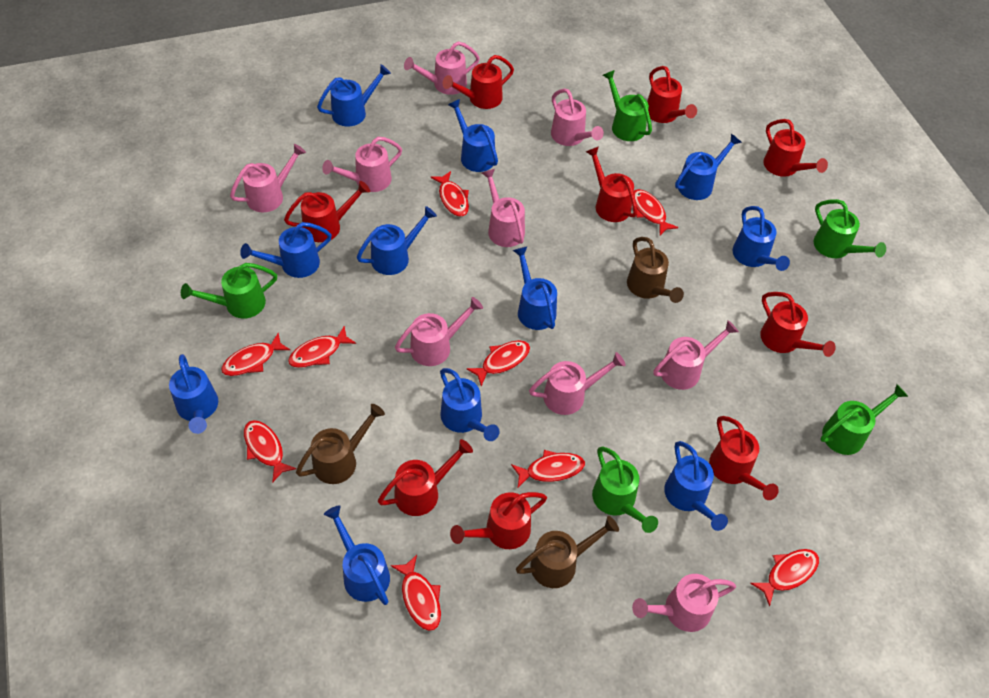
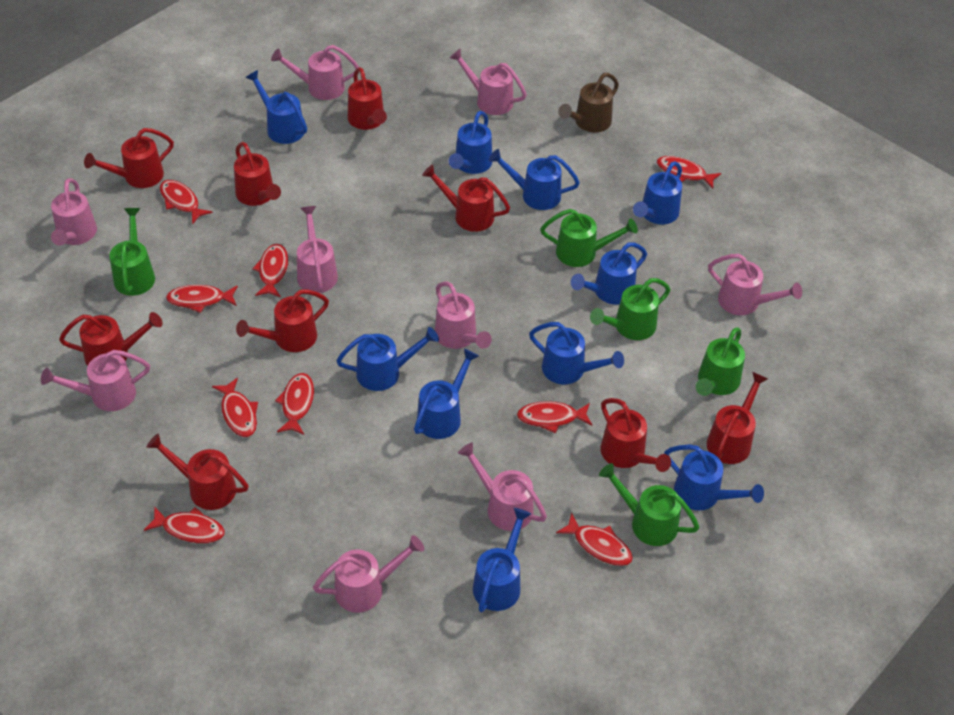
blue watering can: [169,354,218,434] [240,222,332,278] [317,64,391,126] [324,505,390,605] [357,206,437,275] [440,368,499,441] [448,99,498,172] [513,246,557,330] [664,441,728,531] [675,134,742,200] [733,206,790,271] = 11 -> [245,70,307,144] [336,327,439,391] [414,349,479,439] [449,111,492,174] [473,508,531,613] [489,149,580,210] [529,322,624,384] [571,242,647,305] [633,161,682,224] [664,445,764,510] = 10
brown watering can: [296,404,385,484] [516,516,619,588] [627,237,684,303] = 3 -> [558,73,619,132] = 1

